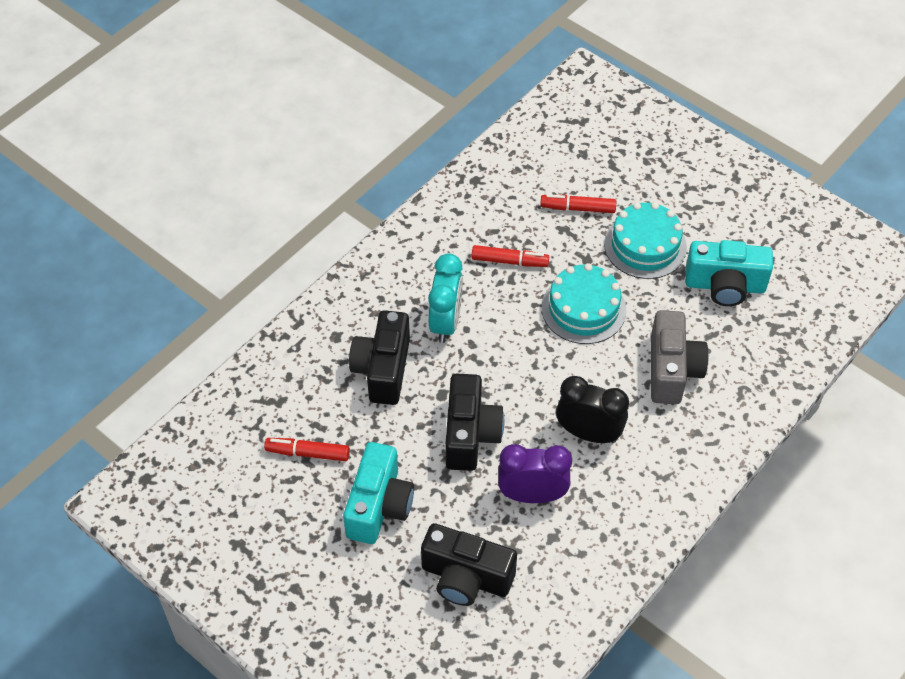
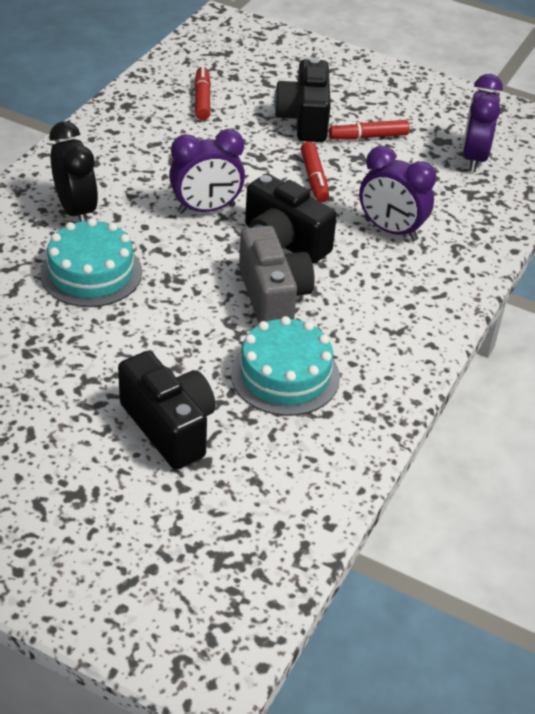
purple clock: [498,444,572,503] = 1 -> [169,129,245,214] [359,146,436,241] [462,74,503,172] = 3
turquoise camera: [343,442,414,544] [685,240,773,306] = 2 -> none = 0
turquoise clock: [428,253,463,343] = 1 -> none = 0

